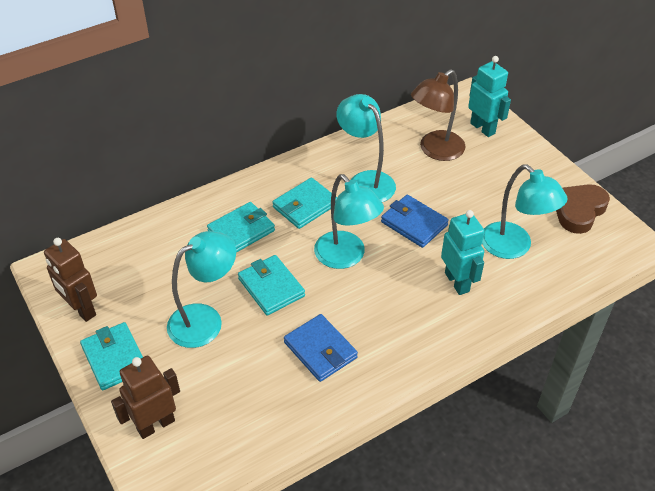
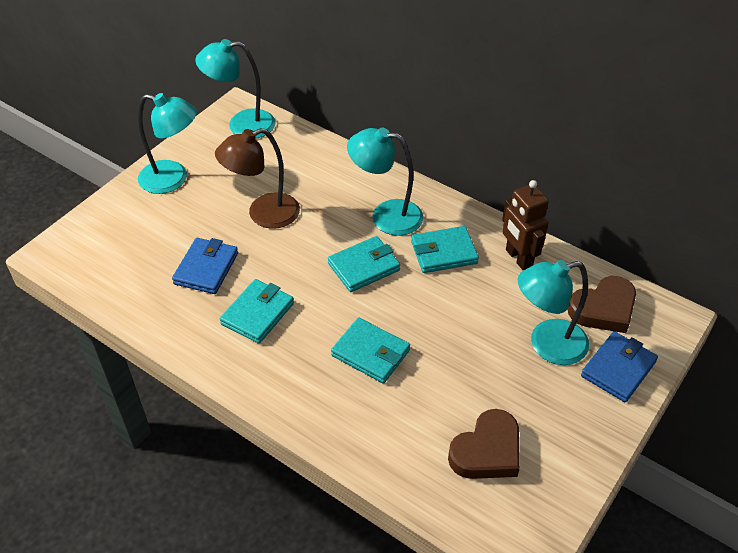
brown heart: [556,184,610,234] = 1 -> [448,409,520,479] [568,276,636,333] = 2
brown robot: [44,238,97,322] [111,356,180,439] = 2 -> [502,180,549,270] = 1
turquoise robot: [441,210,485,295] [468,56,511,137] = 2 -> none = 0

